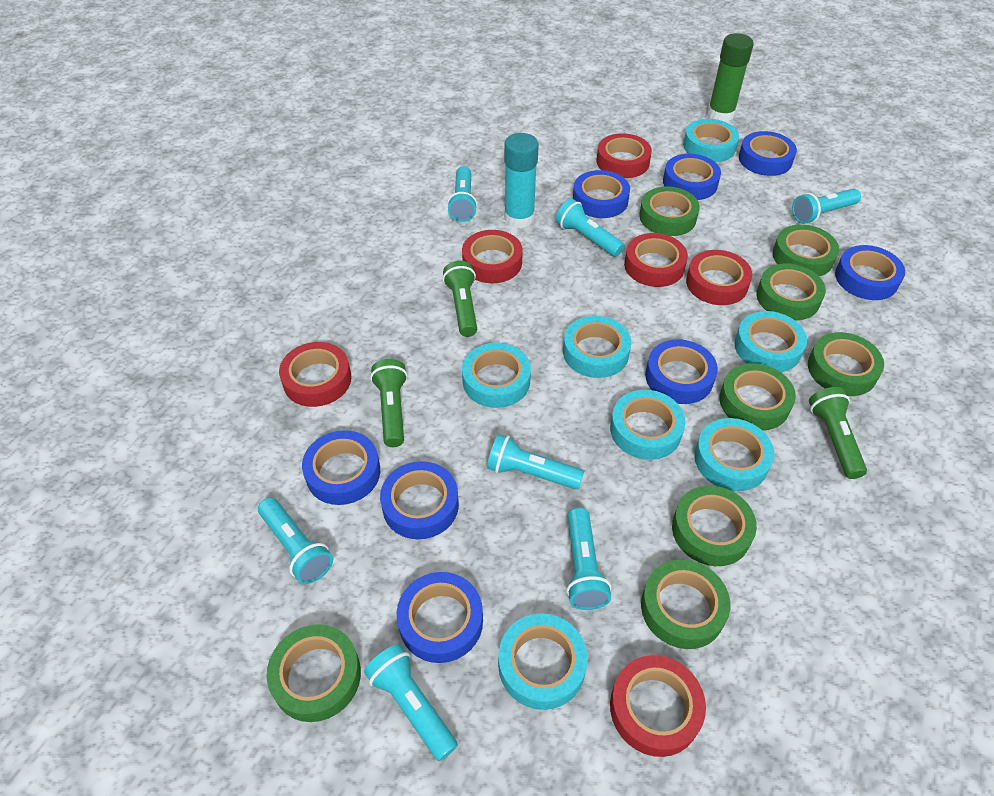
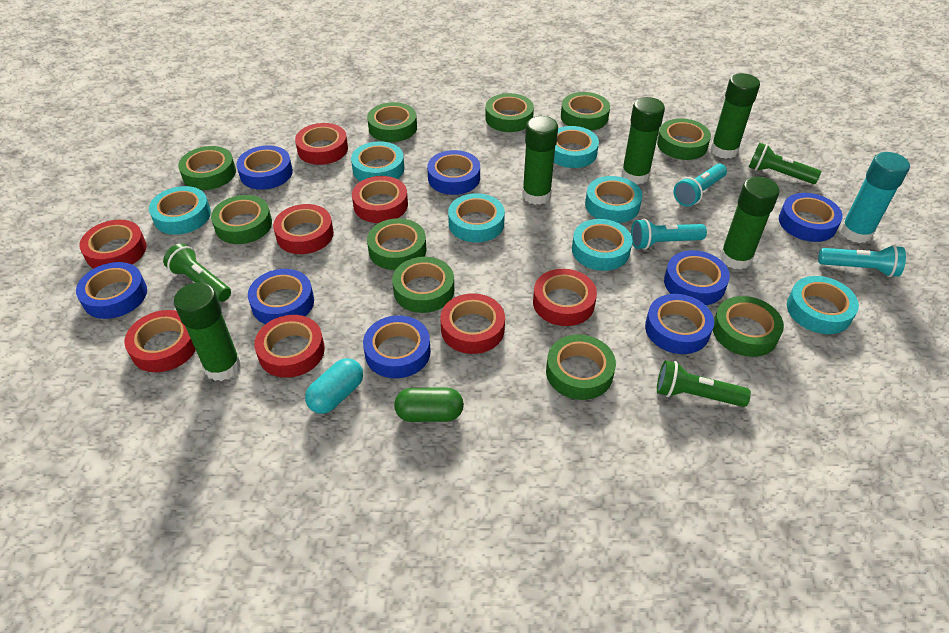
green capsule: none = 0 -> [394,387,464,422] = 1
green glue stick: [707,33,754,122] = 1 -> [174,283,241,381] [522,116,558,205] [621,97,665,185] [711,73,760,159] [720,177,779,270] = 5
green tape: [266,624,361,722] [639,186,700,236] [641,560,730,649] [672,486,757,566] [719,363,796,430] [756,263,826,320] [773,224,839,276] [808,332,884,396] = 8 -> [178,146,236,190] [211,195,272,244] [367,102,417,142] [367,218,426,270] [392,257,454,313] [485,93,534,132] [546,334,616,400] [561,92,610,131] [657,118,711,160] [713,296,784,357] = 10
red tape: [279,342,351,407] [462,230,523,283] [597,133,652,178] [610,655,706,757] [624,233,688,287] [686,250,752,305] = 6 -> [79,220,147,269] [124,310,196,372] [254,315,325,378] [273,204,334,254] [295,123,348,165] [352,176,408,223] [440,293,505,354] [533,269,597,326] = 8
turquoise capsule: none = 0 -> [305,358,363,414] = 1
turquoise flashlight: [258,497,333,584] [364,644,458,761] [447,166,478,222] [487,434,584,489] [556,199,625,257] [567,507,611,610] [792,189,861,224] = 7 -> [631,219,707,250] [674,164,727,207] [818,245,906,277] = 3

